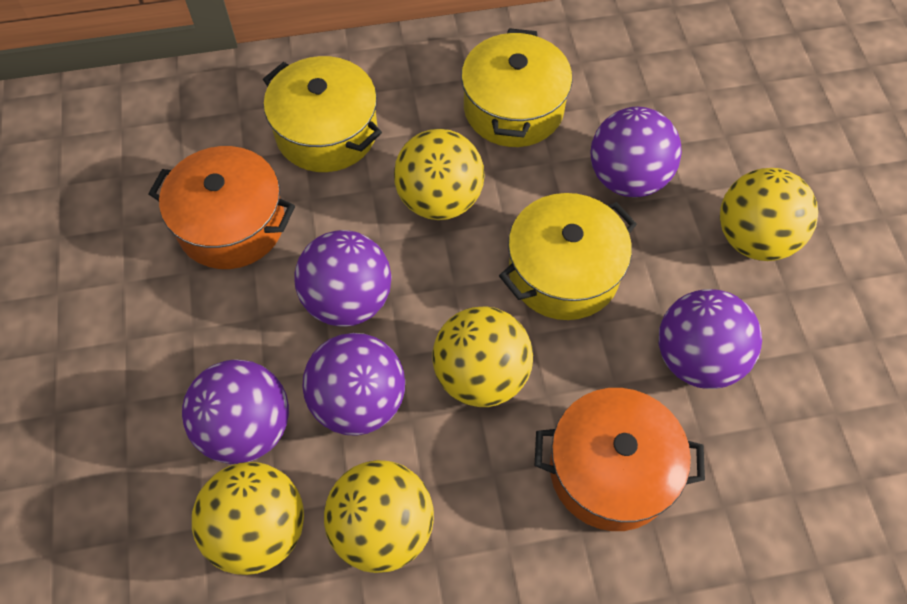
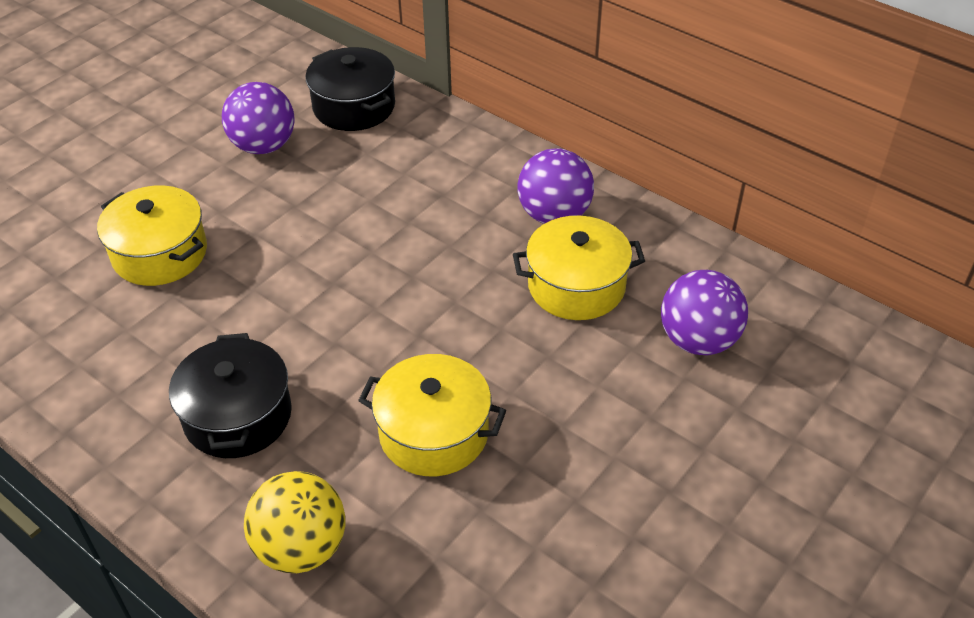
black pot: none = 0 -> [169,333,292,458] [305,47,395,131] = 2
orange pot: [148,146,295,269] [535,388,705,531] = 2 -> none = 0
purple ball: [182,359,289,464] [294,230,392,327] [302,333,405,436] [591,107,682,197] [659,289,762,389] = 5 -> [222,82,295,154] [518,148,594,224] [661,270,748,355] = 3
yellow ball: [192,462,304,575] [324,460,434,573] [394,129,485,220] [432,306,533,407] [720,168,818,261] = 5 -> [244,471,345,573] = 1

